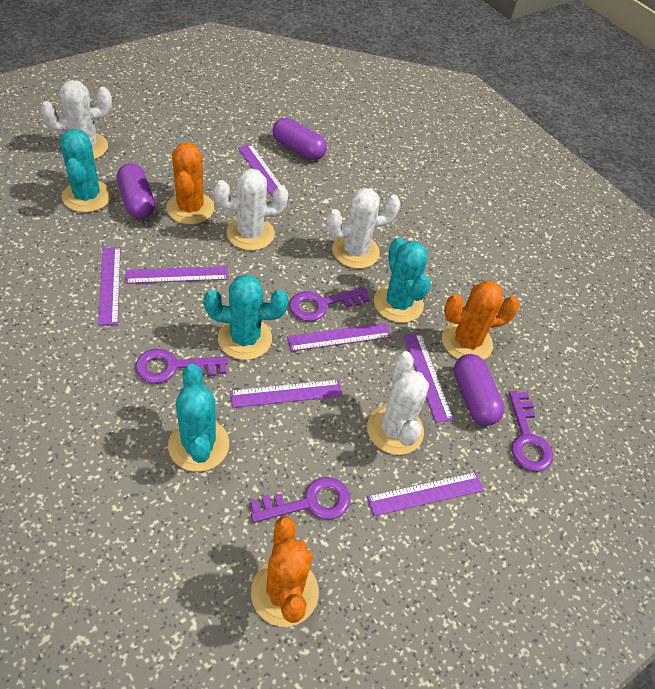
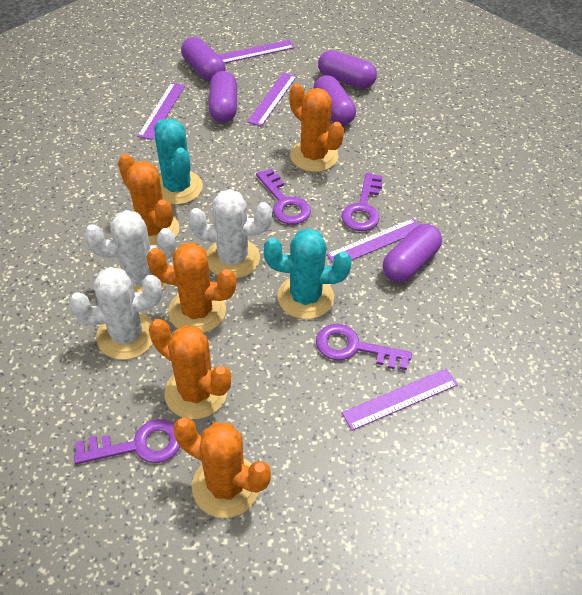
orange cactus: [166,142,214,224] [251,517,319,627] [442,280,520,360] = 3 -> [118,154,179,245] [146,242,236,333] [149,319,231,419] [173,417,271,518] [289,83,344,172] = 5
purple capsule: [117,163,155,219] [272,118,327,160] [454,354,505,426] = 3 -> [181,37,226,81] [209,71,237,123] [313,75,356,126] [318,50,377,89] [383,224,442,282] = 5
purple ruler: [98,247,121,326] [126,266,228,284] [230,380,343,408] [238,144,290,198] [287,323,391,351] [367,472,484,516] [403,333,454,423] = 7 -> [137,83,185,140] [219,40,295,63] [247,73,297,127] [326,218,419,263] [342,369,458,431] = 5
turquoise cactus: [60,129,111,213] [168,364,229,472] [204,274,288,360] [374,237,431,323] = 4 -> [154,119,203,205] [264,228,352,319] = 2
white cactus: [41,80,112,159] [214,168,288,250] [326,188,401,269] [367,351,429,455] = 4 -> [69,267,162,360] [84,210,175,293] [188,189,272,279] = 3

